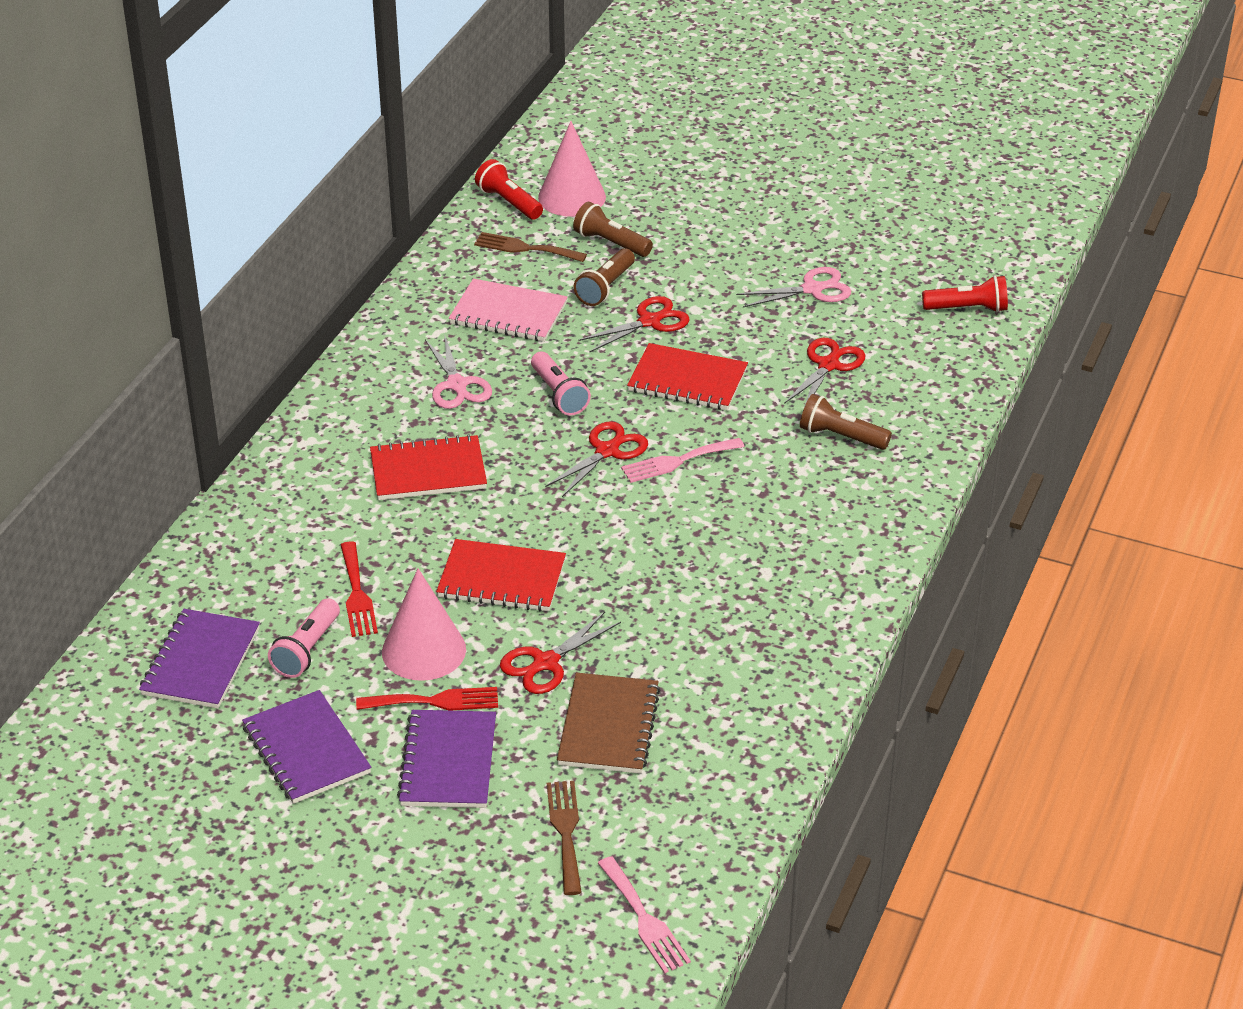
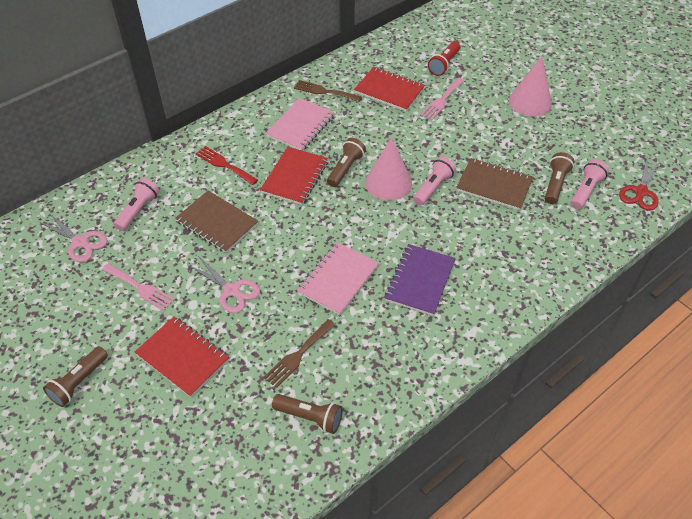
brown flashlight: [573,202,653,257] [574,248,635,306] [800,394,892,450] = 3 -> [43,346,108,407] [272,394,343,434] [327,138,366,187] [545,152,574,204] = 4
brown notebook: [557,673,661,774] = 1 -> [175,190,258,253] [456,158,533,211] = 2
pink flashlight: [268,598,340,678] [531,352,591,416] = 2 -> [114,178,159,231] [413,157,456,205] [571,160,609,209] = 3
pink notebook: [449,279,567,342] = 1 -> [266,98,335,151] [297,242,379,315] = 2
purple notebook: [139,609,260,709] [242,690,371,804] [397,710,496,808] = 3 -> [385,244,456,316] = 1
red flashlight: [475,159,543,220] [922,275,1008,312] = 2 -> [428,41,460,76] = 1
red fork: [341,541,378,637] [356,687,498,711] = 2 -> [196,146,258,185] = 1
red scissors: [500,612,621,694] [545,421,648,497] [578,296,690,352] [784,338,865,410] = 4 -> [619,157,660,211] = 1

